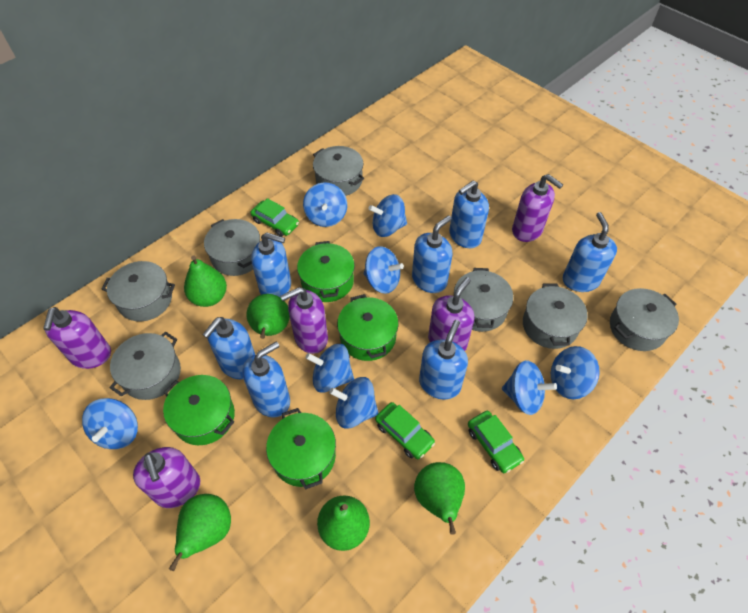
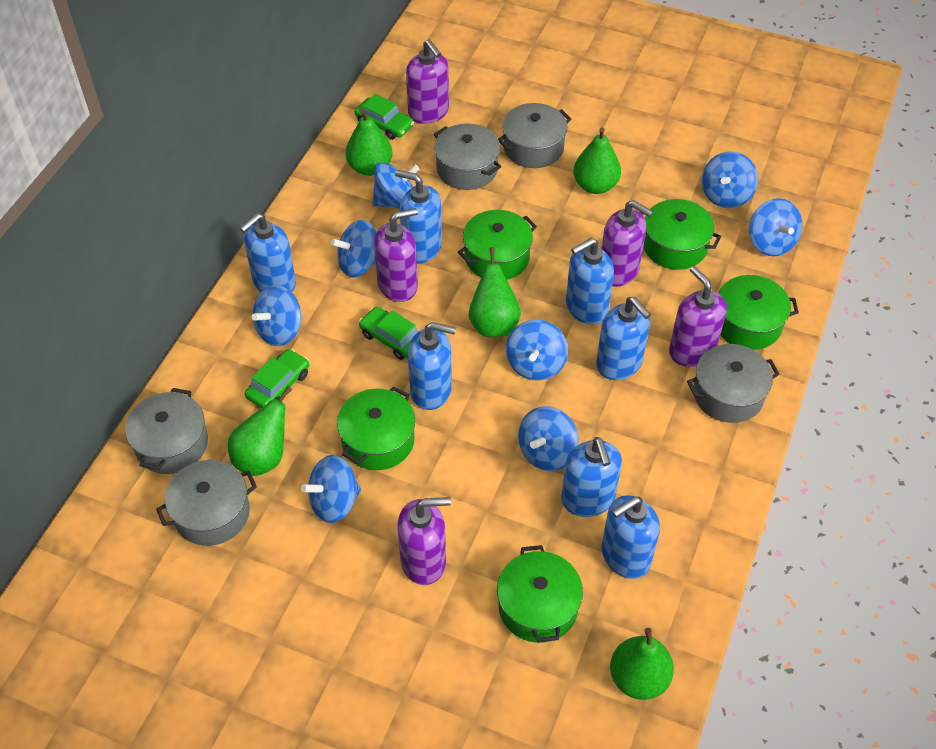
green pot: [163,375,235,445] [266,408,336,489] [297,241,355,302] [337,294,398,361] = 4 -> [337,386,415,470] [458,210,537,280] [497,545,583,643] [641,199,722,270] [718,275,799,350] = 5
grey pot: [101,261,175,321] [109,332,181,400] [204,219,260,276] [313,146,364,196] [454,268,513,332] [523,284,588,349] [610,288,679,351] = 7 -> [125,388,208,474] [156,460,257,546] [434,124,501,190] [498,103,571,168] [687,344,780,423] = 5

